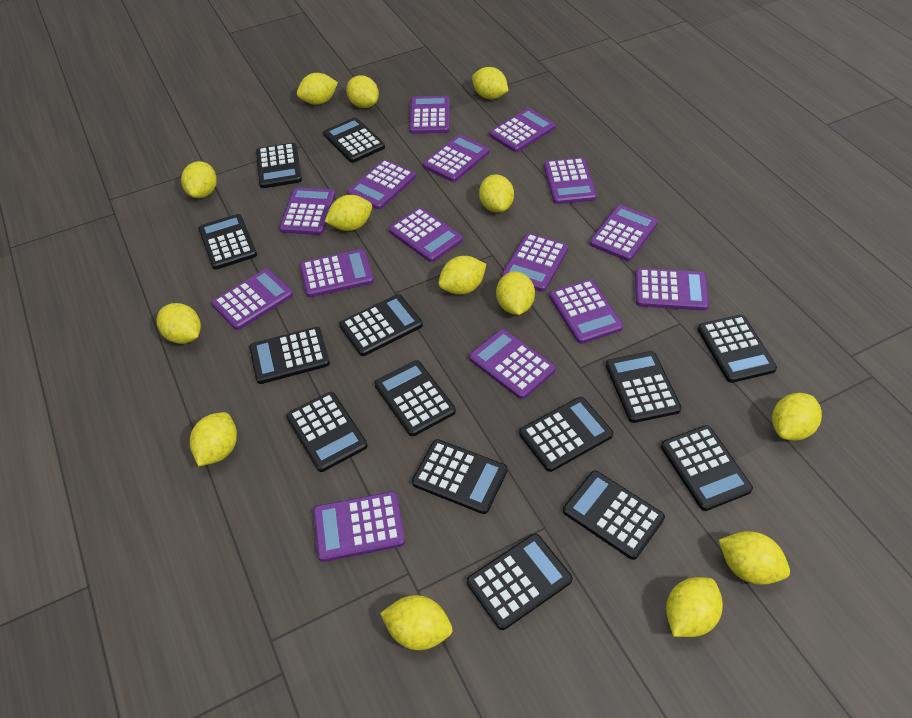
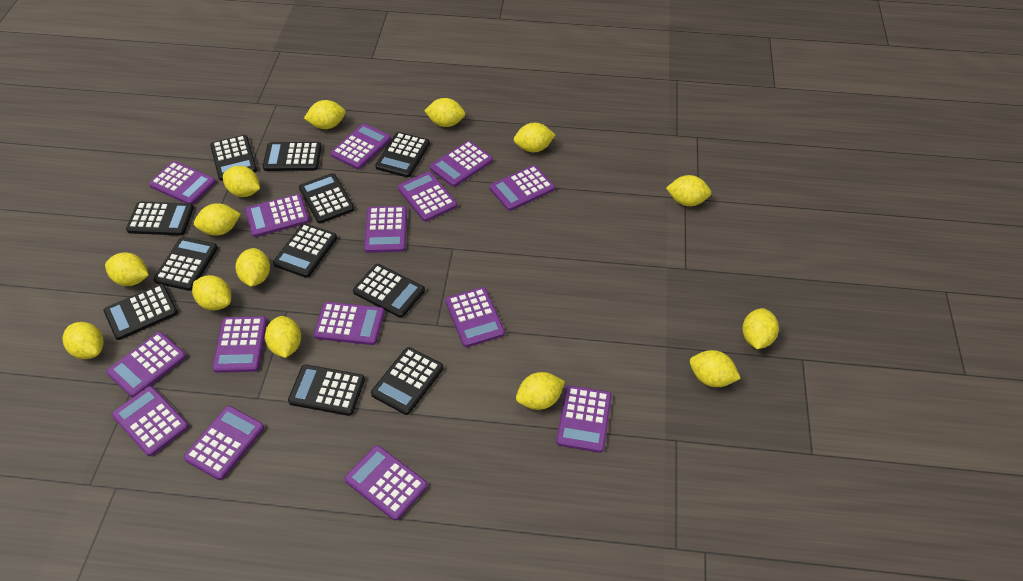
black calculator: [198,214,257,270] [249,327,330,384] [256,143,302,188] [286,392,368,472] [323,118,385,163] [339,294,423,356] [374,360,456,436] [412,439,507,514] [467,534,573,630] [519,397,613,472] [563,470,665,560] [606,351,682,423] [661,425,753,511] [697,315,777,383] = 14 -> [104,284,178,340] [126,202,194,235] [153,237,218,291] [210,135,257,181] [263,142,322,171] [273,223,337,278] [288,365,365,416] [299,173,354,223] [353,264,425,318] [371,347,443,415] [375,132,430,178] = 11

